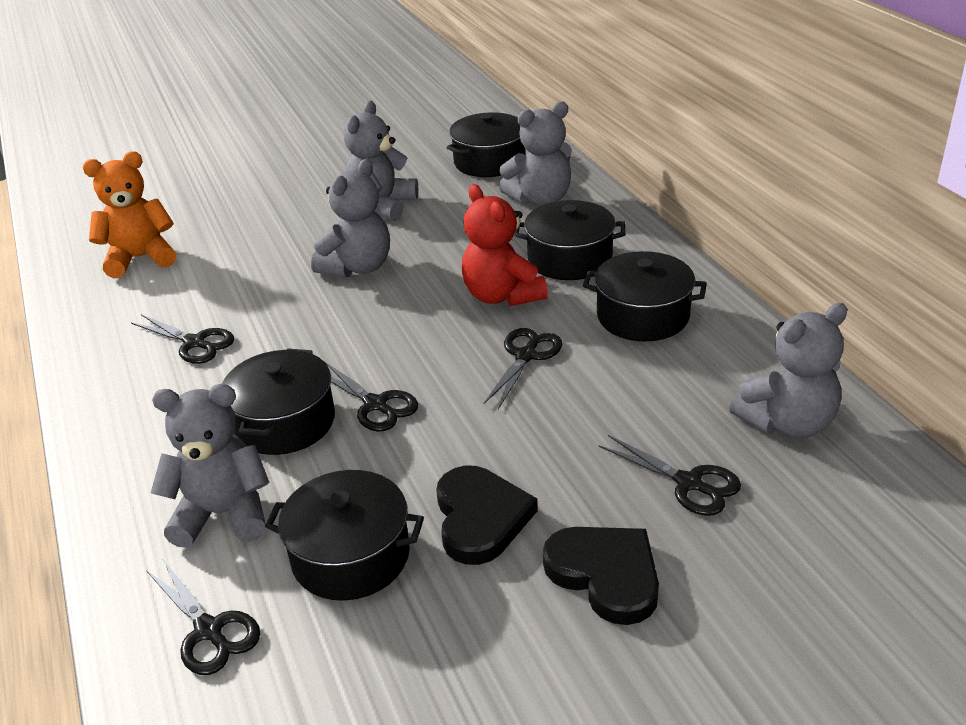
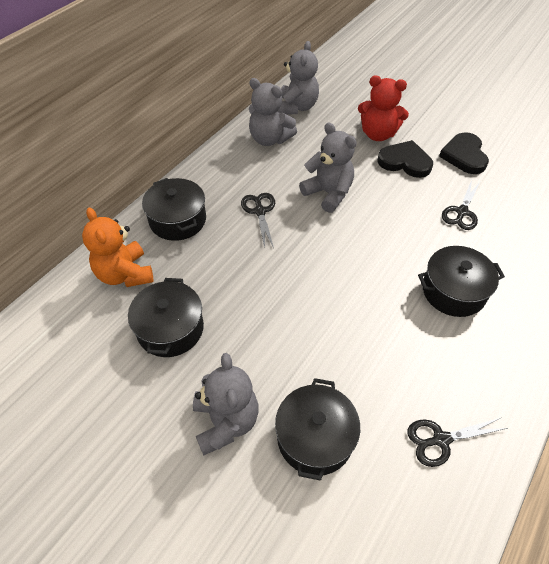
black pot: [222,348,335,455] [265,470,424,601] [447,113,525,177] [514,200,626,280] [583,251,707,341] = 5 -> [128,278,204,357] [142,178,206,241] [275,378,360,481] [418,246,505,317] = 4
black scissors: [131,314,234,364] [146,560,260,675] [325,362,418,431] [484,328,563,409] [599,435,741,516] = 5 -> [241,193,275,248] [407,418,508,467] [442,180,480,230] = 3
grey teddy bear: [151,384,270,548] [311,159,390,277] [344,100,418,221] [499,101,572,206] [729,303,848,438] = 5 -> [193,353,259,456] [249,78,297,146] [278,41,319,114] [299,123,357,213] = 4

